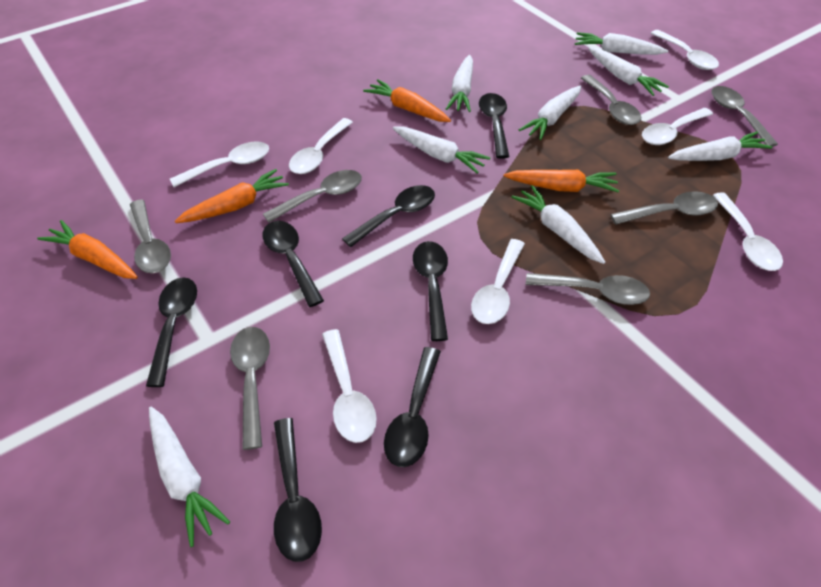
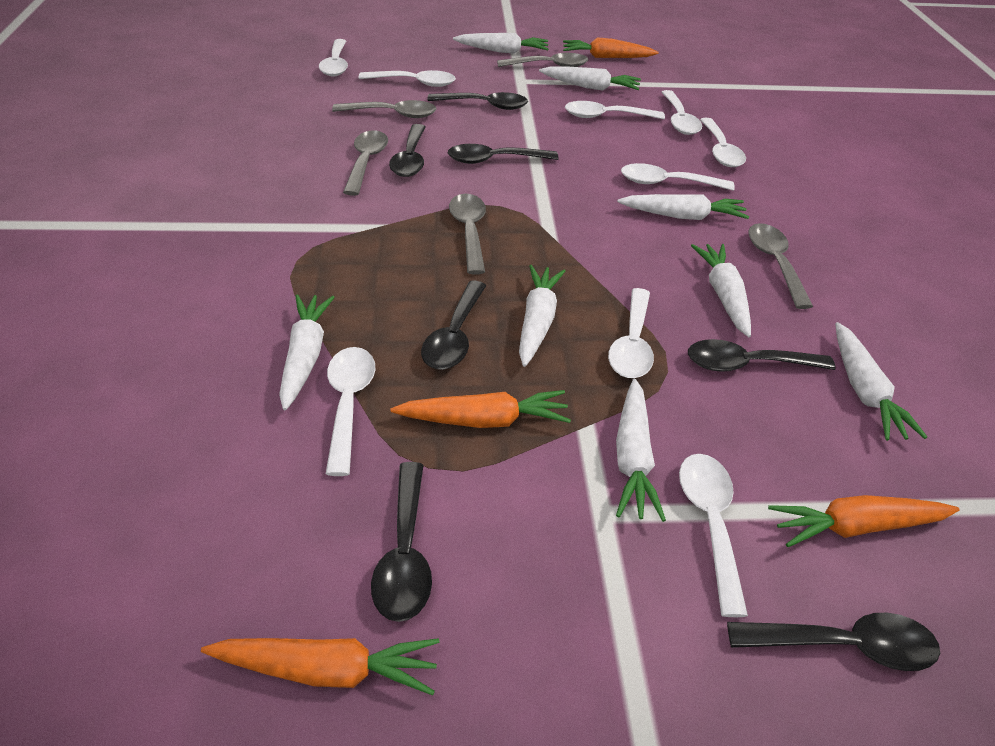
grey spoon: [130,199,171,273] [230,327,270,450] [263,170,362,223] [526,273,650,305] [581,75,641,125] [610,191,718,225] [712,86,778,147] = 7 -> [332,100,436,118] [343,130,388,196] [449,194,486,275] [497,53,588,67] [748,223,813,309] = 5
white spoon: [170,141,269,187] [289,118,353,174] [322,329,377,443] [471,239,525,324] [642,108,713,145] [651,30,719,70] [712,192,783,271] = 7 -> [319,39,348,77] [326,347,375,476] [359,70,456,87] [565,101,665,119] [608,288,654,378] [621,163,735,191] [661,90,702,135] [679,454,748,617] [700,118,746,167] = 9

